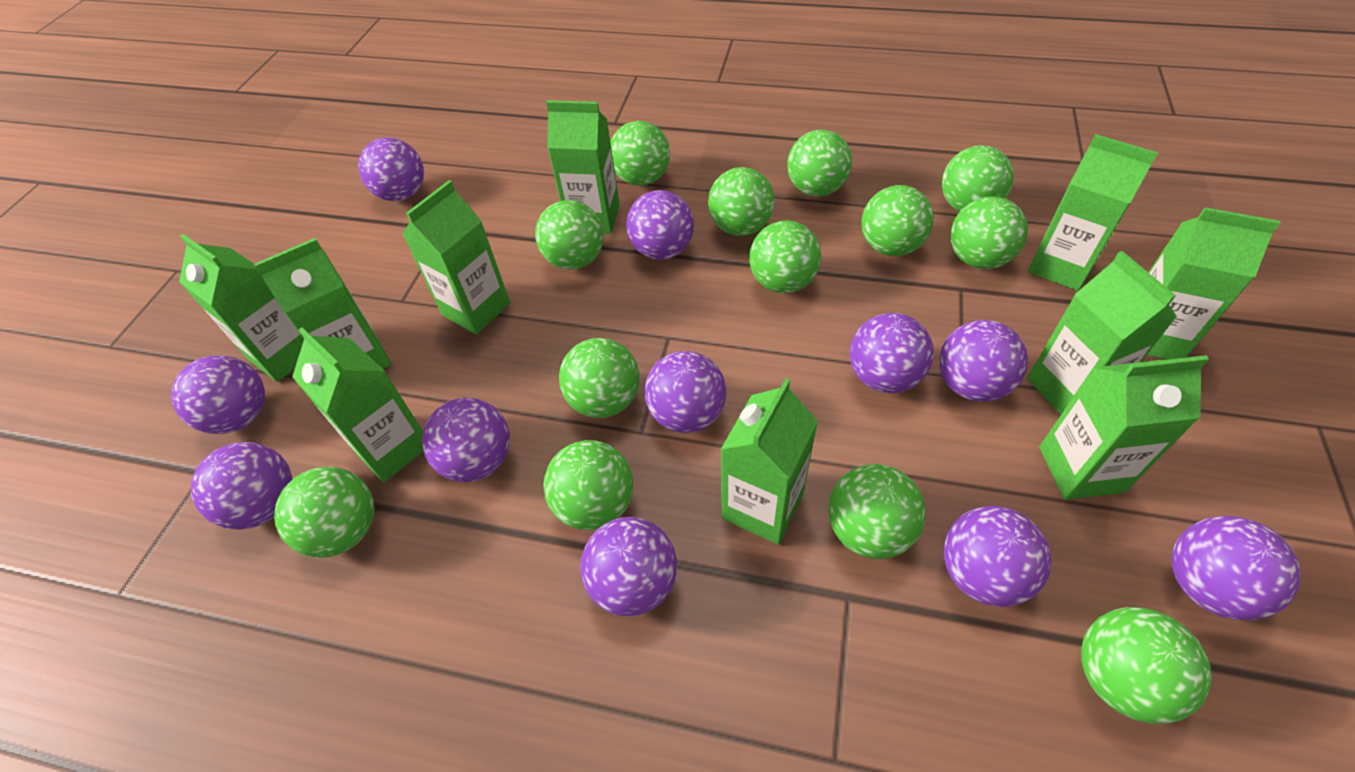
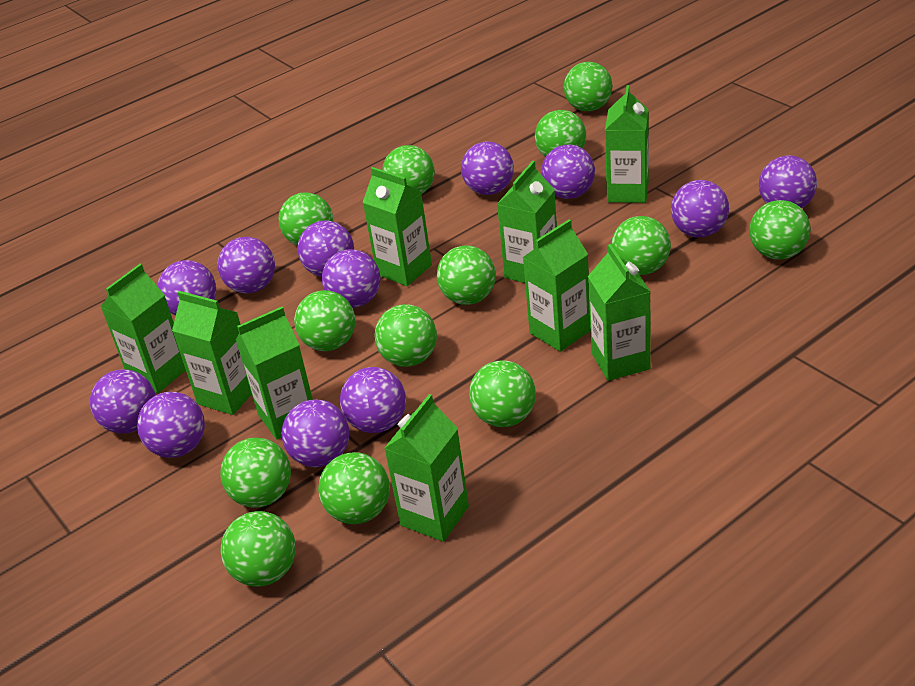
green carton: [179,234,304,382] [254,238,392,369] [292,327,423,482] [402,180,510,335] [546,100,620,234] [720,378,818,545] [1027,251,1177,415] [1028,134,1158,291] [1039,355,1209,500] [1147,207,1281,360] = 10 -> [101,264,186,393] [172,291,252,415] [236,307,313,439] [363,167,432,286] [384,394,469,542] [497,161,557,283] [522,219,590,352] [588,244,651,381] [605,85,649,203] = 9
purple ball: [171,355,265,434] [191,442,293,530] [358,138,424,201] [422,398,510,482] [580,517,677,616] [626,190,694,260] [645,351,727,433] [850,313,934,393] [939,320,1028,402] [943,506,1051,607] [1171,516,1301,620] = 11 -> [90,369,156,433] [137,392,205,458] [158,260,216,316] [218,237,275,294] [282,399,349,467] [297,221,354,277] [322,249,380,308] [340,367,406,433] [461,142,514,195] [541,145,595,199] [671,180,729,237] [759,155,817,208] = 12

